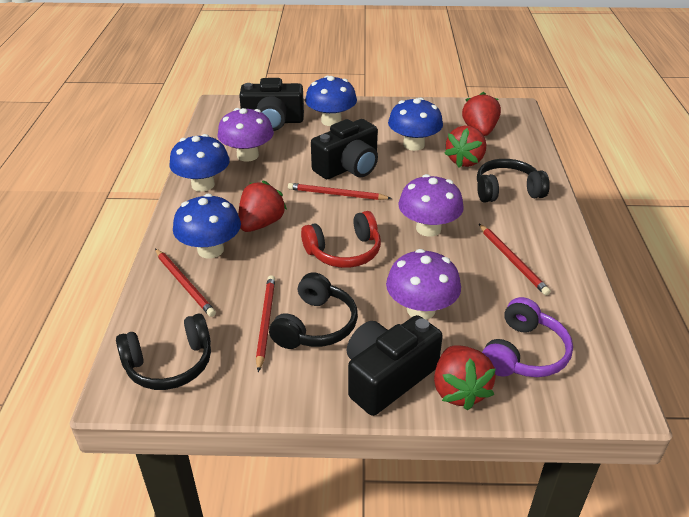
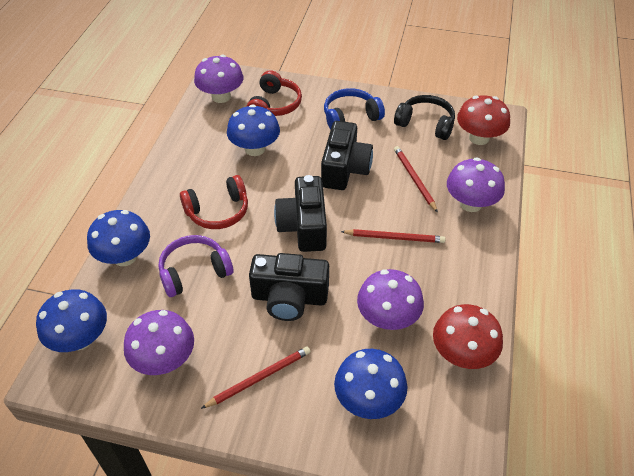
black headphones: [116,313,211,390] [269,272,358,349] [477,159,550,203] = 3 -> [394,95,455,140] = 1
blue headphones: none = 0 -> [324,88,385,130] = 1
purple mushroom: [217,108,274,161] [386,249,461,320] [398,174,464,237] = 3 -> [124,310,194,375] [194,55,243,103] [357,269,424,330] [447,158,505,212] = 4
red headphones: [301,211,381,268] = 1 -> [180,175,248,229] [247,70,302,116] = 2
red mushroom: none = 0 -> [433,304,503,369] [457,95,510,145] = 2
red pencil: [155,249,216,317] [256,275,275,372] [288,183,392,200] [479,224,551,295] = 4 -> [201,346,310,409] [340,229,446,243] [394,146,438,213] = 3
red strawberry: [238,181,287,232] [434,345,496,411] [444,126,486,168] [462,92,501,136] = 4 -> none = 0

